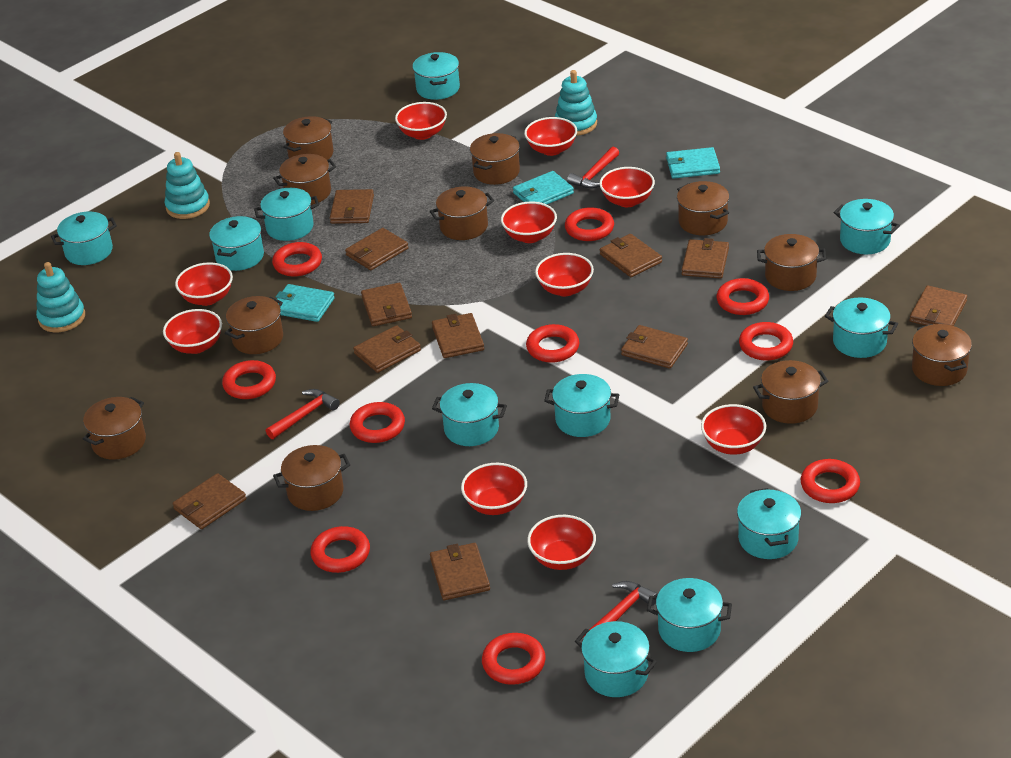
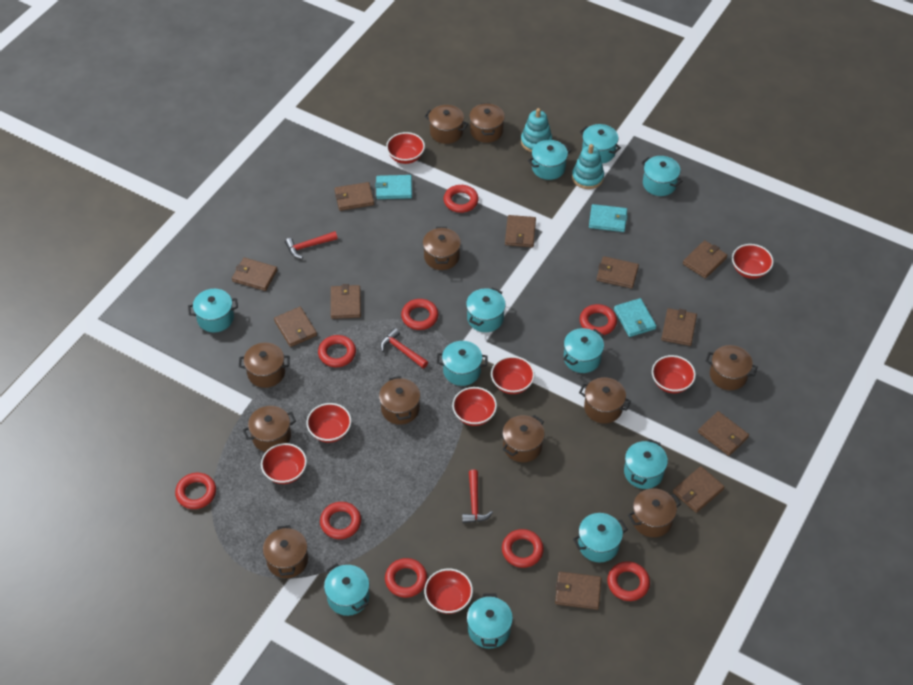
red bowl: [163,309,222,354] [175,262,233,306] [395,102,447,140] [461,463,527,515] [501,201,557,243] [524,117,577,156] [527,515,596,570] [535,253,594,296] [599,167,655,207] [701,404,766,455] = 10 -> [261,443,307,484] [306,403,351,443] [386,132,425,164] [424,569,473,614] [452,387,497,426] [491,356,535,394] [652,355,696,393] [732,244,774,279] = 8
red ring: [222,360,276,399] [272,242,322,277] [311,526,370,573] [350,402,405,443] [482,633,546,685] [526,324,579,363] [565,207,614,241] [716,278,769,315] [739,322,793,361] [800,459,860,503] = 10 -> [175,473,216,509] [318,335,356,367] [320,502,361,539] [385,558,427,598] [401,299,438,330] [444,185,479,213] [502,529,544,568] [580,304,617,336] [607,562,650,601] = 9
turquoise stacking toy: [36,262,85,332] [165,152,210,219] [555,70,597,136] = 3 -> [521,108,552,152] [572,144,604,189] = 2

